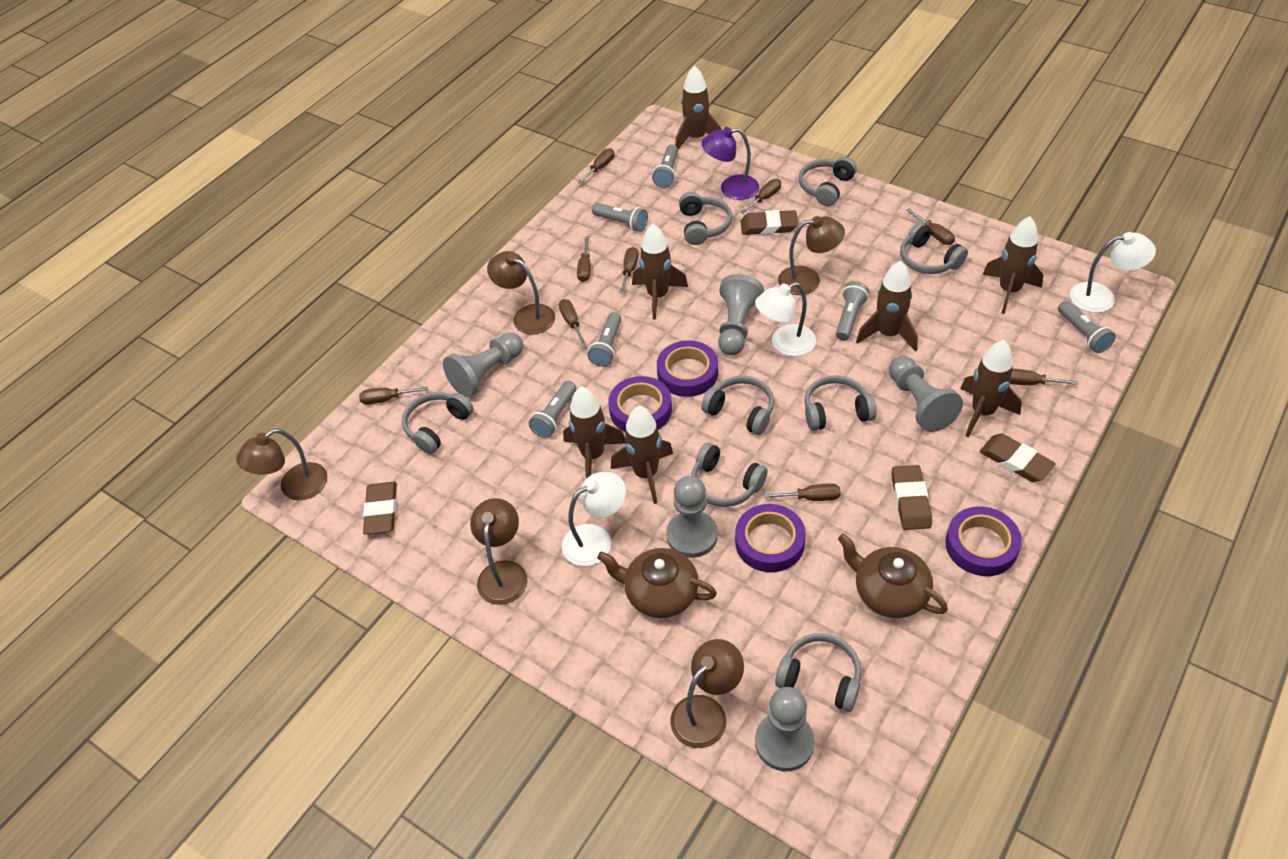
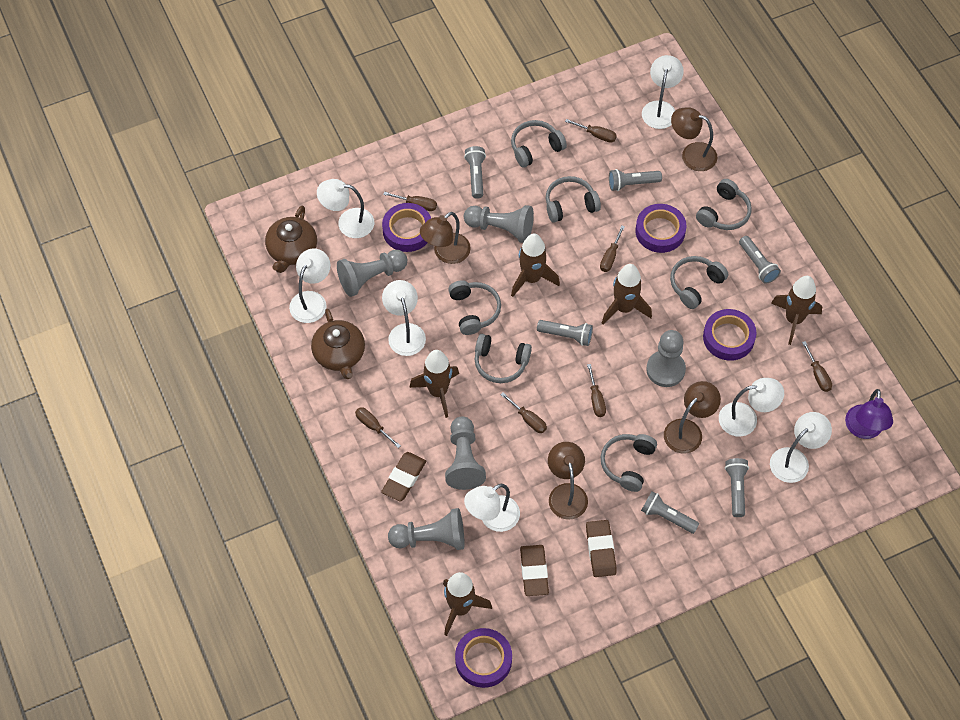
brown eraser: [363,482,397,535] [741,210,798,235] [892,465,932,530] [979,434,1056,482] = 4 -> [381,452,426,501] [520,545,549,596] [586,520,617,577] = 3
brown lamp: [236,428,328,501] [470,498,527,605] [487,251,555,334] [670,639,744,748] [778,216,845,295] = 5 -> [420,212,471,264] [548,442,588,519] [664,381,721,454] [671,107,717,171] = 4
brown rocket: [563,386,625,479] [611,406,673,504] [632,224,688,320] [675,65,722,149] [856,261,918,352] [960,340,1022,437] [983,216,1044,314] = 7 -> [409,350,459,418] [443,572,492,636] [511,234,560,297] [602,264,652,325] [771,276,822,345] = 5
brown screwdriver: [359,387,428,404] [559,299,586,346] [577,148,614,184] [577,236,590,282] [620,247,639,293] [740,179,781,214] [764,483,841,501] [906,209,955,245] [1010,369,1078,385] = 9 -> [355,407,401,448] [383,192,437,211] [500,392,547,433] [565,119,617,143] [587,364,606,417] [600,225,625,272] [802,341,832,392] = 7
grey headphones: [402,392,473,454] [679,192,732,245] [691,442,767,507] [701,376,774,435] [775,633,861,712] [799,157,857,206] [804,375,876,431] [900,222,968,274] = 8 -> [448,280,501,335] [475,334,532,383] [511,120,567,167] [546,176,601,222] [601,434,657,492] [670,256,729,309] [696,179,752,230] = 7
white lamp: [562,472,626,566] [755,282,816,356] [1070,232,1156,313] = 3 -> [289,248,330,323] [317,179,374,238] [382,280,426,356] [464,484,520,532] [642,55,684,129] [719,378,784,437] [770,412,832,483] = 7

